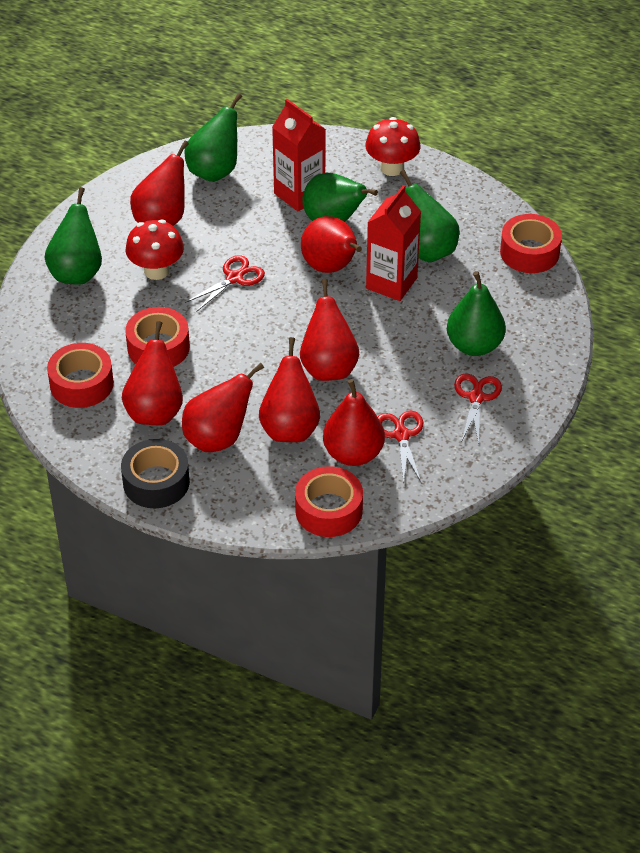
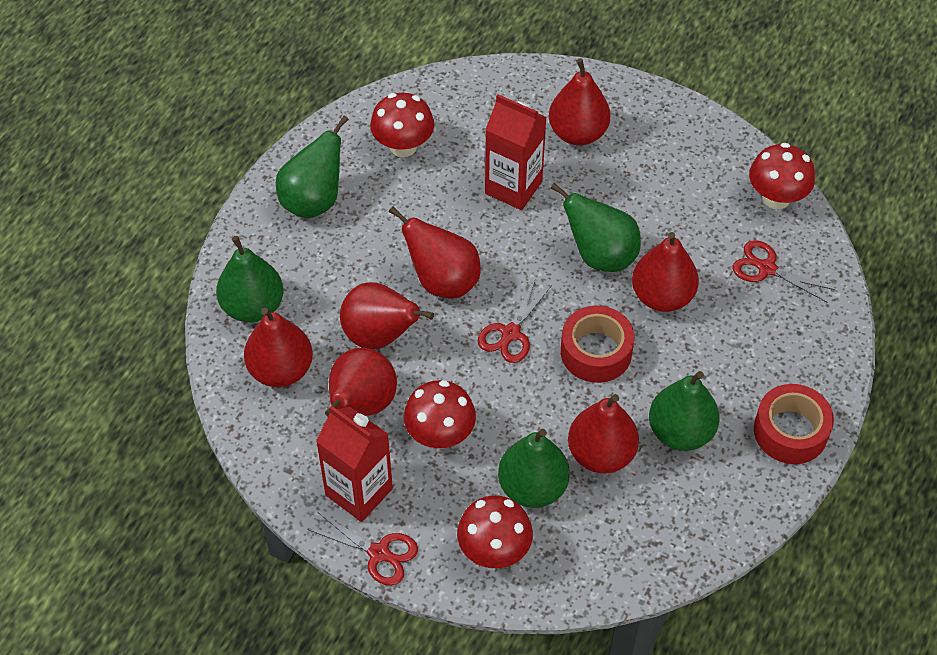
black tape: [121,439,190,508] = 1 -> none = 0
red mushroom: [126,219,184,280] [365,117,421,176] = 2 -> [370,93,434,157] [404,380,476,449] [457,495,533,568] [749,143,815,209] = 4
red tape: [47,343,114,408] [126,307,190,367] [295,466,363,537] [500,214,562,273] = 4 -> [561,306,635,383] [754,384,834,464] = 2

